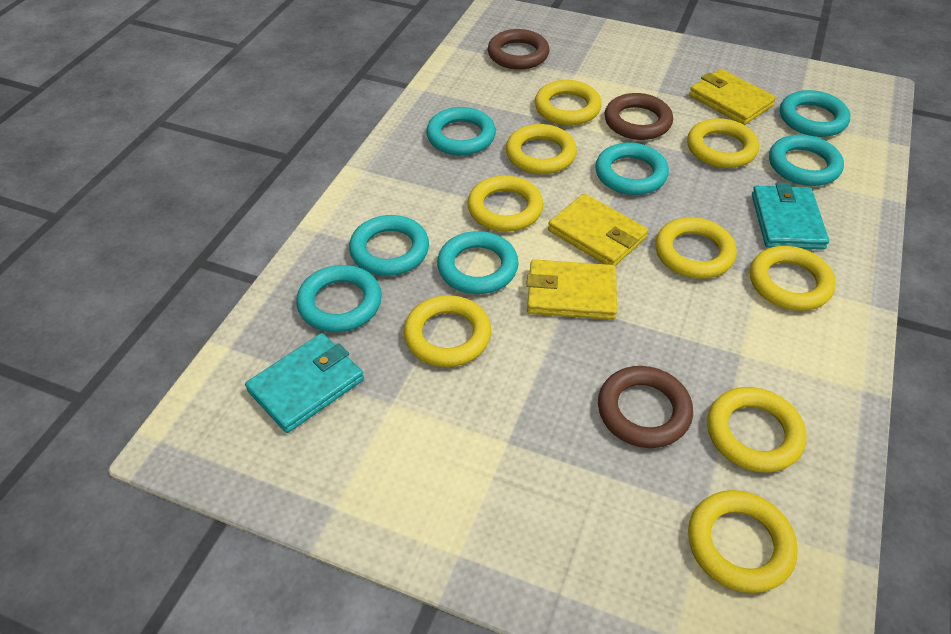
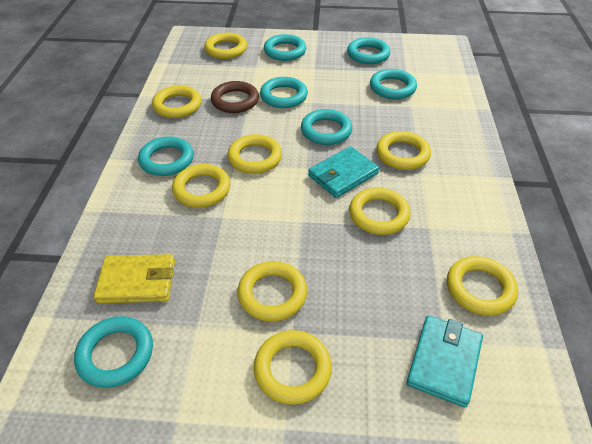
brown ring: [488,29,550,70] [598,366,693,448] [604,93,673,140] = 3 -> [211,81,259,113] = 1
yellow wallet: [527,259,617,320] [548,193,648,266] [689,69,776,125] = 3 -> [94,254,175,303] = 1

